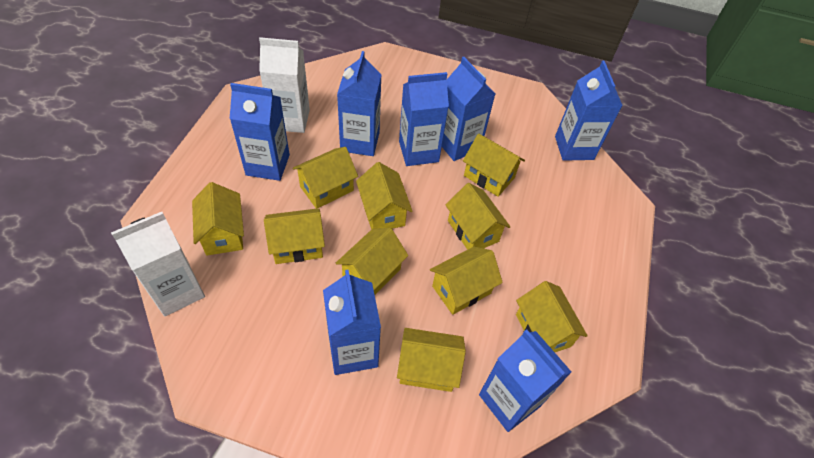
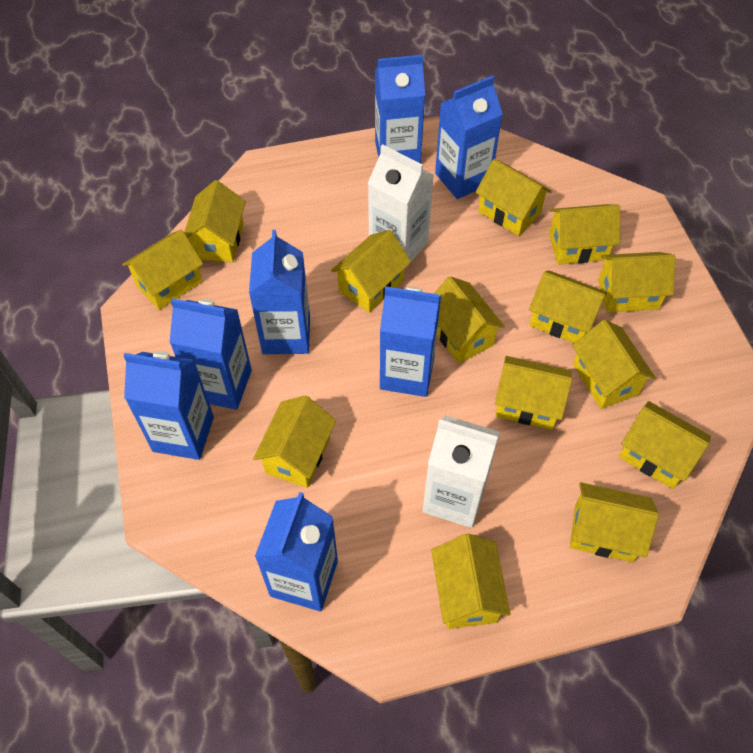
yellow house: [192,182,244,256] [264,208,325,264] [293,147,358,209] [336,228,408,295] [356,162,413,230] [397,328,466,392] [430,246,503,315] [446,183,510,250] [463,134,525,197] [516,281,588,352] = 10 -> [122,230,203,310] [184,180,246,262] [253,396,336,488] [331,230,411,313] [431,534,511,629] [434,276,505,363] [475,159,552,236] [495,356,572,430] [529,270,607,343] [549,204,620,264] [570,482,659,562] [572,320,656,409] [598,252,675,312] [619,401,711,489] = 14

